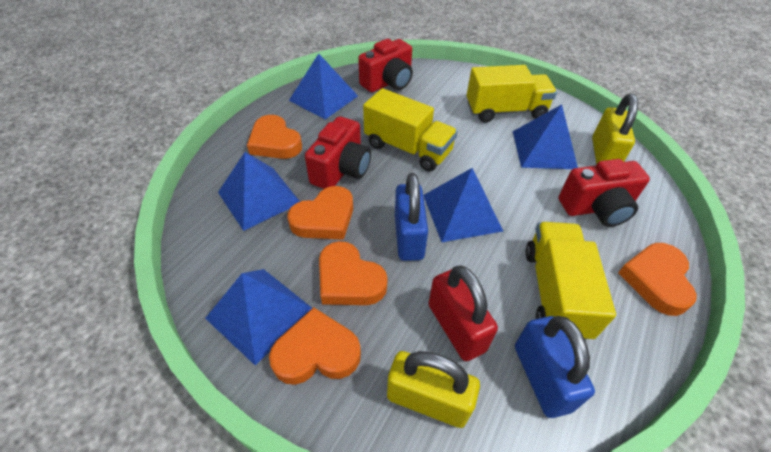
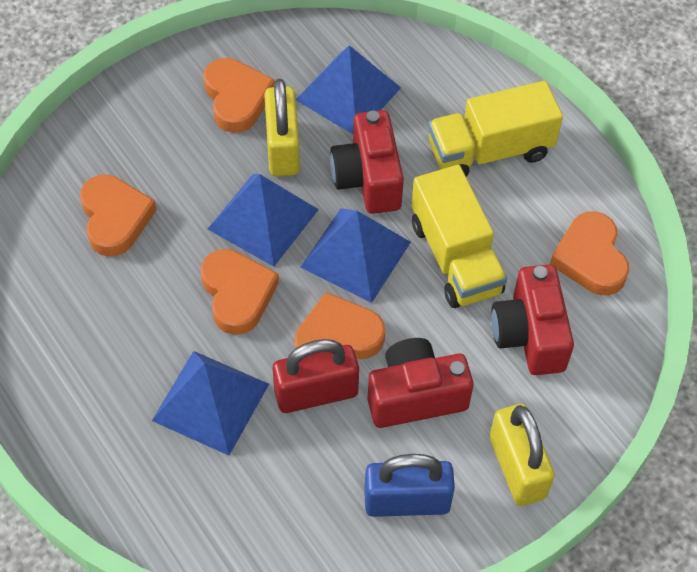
blue padlock: [395,173,428,261] [515,316,595,418] = 2 -> [364,454,455,517] = 1
blue pyramid: [205,269,312,366] [218,152,300,231] [289,54,358,119] [423,168,503,242] [513,104,578,169] = 5 -> [152,351,269,456] [208,174,319,267] [296,45,401,134] [300,208,411,303] = 4
yellow truck: [363,88,458,171] [466,65,557,123] [525,222,616,340] = 3 -> [411,165,507,308] [428,81,563,176] = 2

